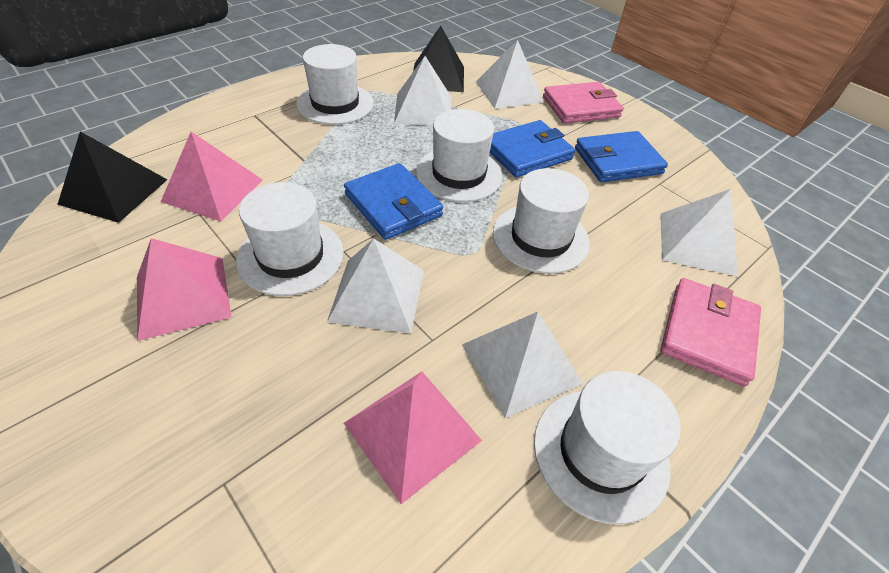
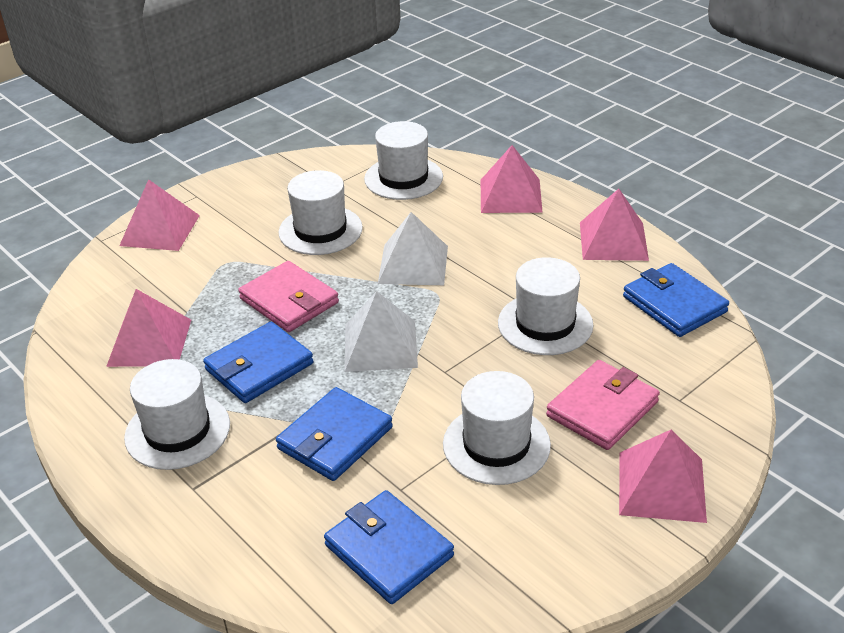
black pyramid: [57,132,167,223] [413,26,464,92] = 2 -> none = 0
blue wallet: [344,163,443,240] [490,120,575,178] [575,131,668,182] = 3 -> [203,322,313,403] [276,387,393,481] [324,490,454,604] [623,263,729,337] = 4
pink pyramid: [137,238,231,341] [161,132,263,221] [344,372,482,504] = 3 -> [106,289,191,367] [119,179,200,251] [481,145,543,213] [580,189,649,261] [619,430,707,523] = 5
white pyramid: [327,238,424,334] [394,56,451,126] [462,312,583,418] [476,40,544,109] [660,189,738,276] = 5 -> [345,291,418,372] [378,212,448,285] = 2

